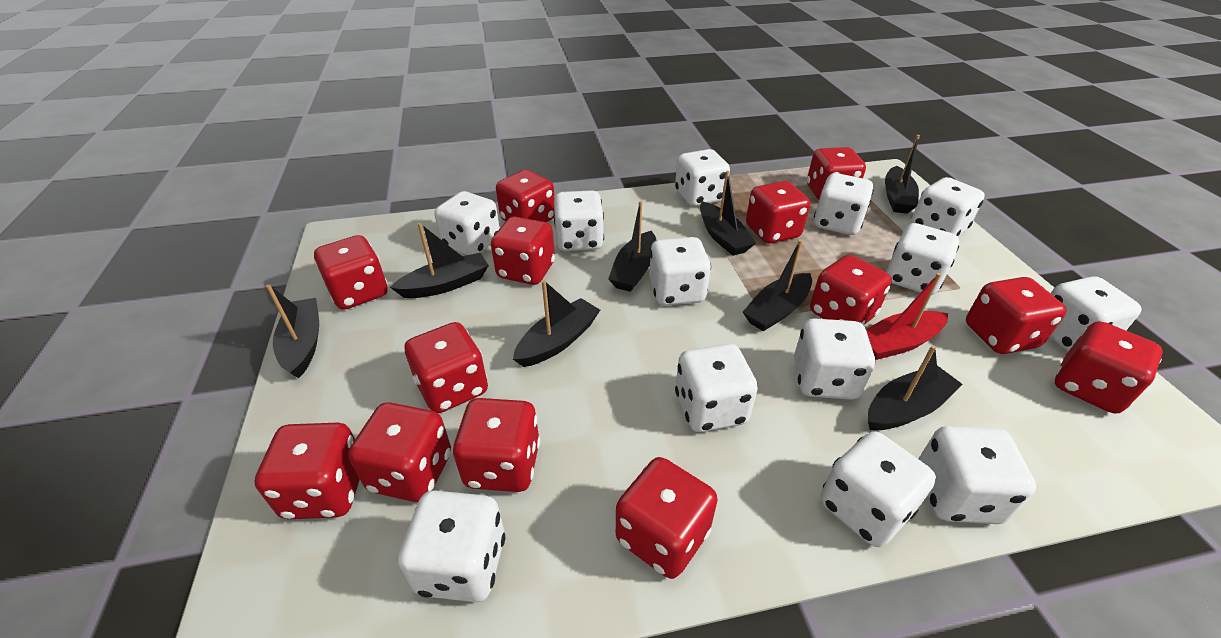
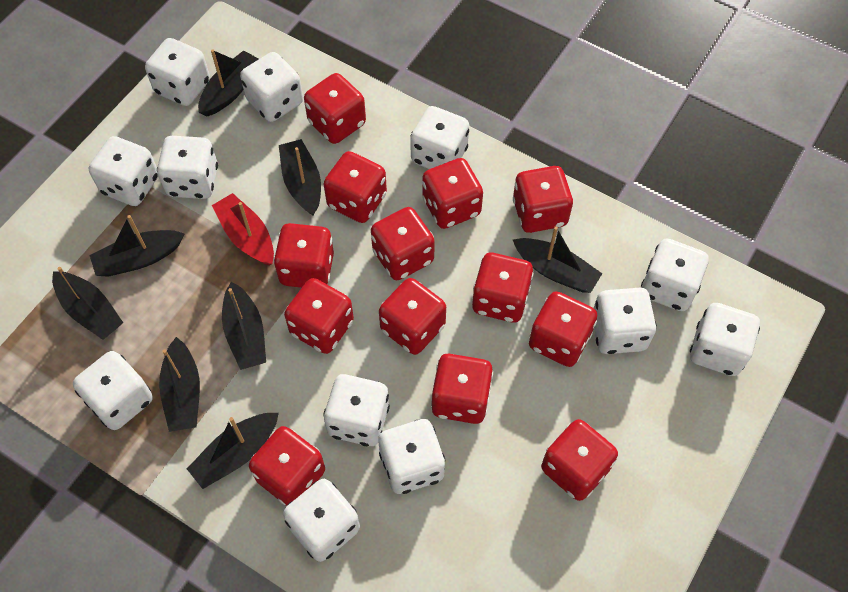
white dice: [398,490,505,602] [434,191,500,255] [554,190,604,251] [649,237,711,306] [675,149,730,206] [675,344,758,432] [794,318,875,400] [814,173,874,235] [820,431,936,547] [886,223,959,295] [911,177,985,236] [918,426,1036,524] [1050,276,1142,352] = 13 -> [73,351,153,430] [89,136,158,206] [145,38,210,106] [157,136,218,199] [240,52,303,122] [283,479,360,562] [323,374,390,446] [378,419,445,494] [410,106,469,169] [594,288,657,354] [641,239,709,311] [690,303,760,376] = 12

